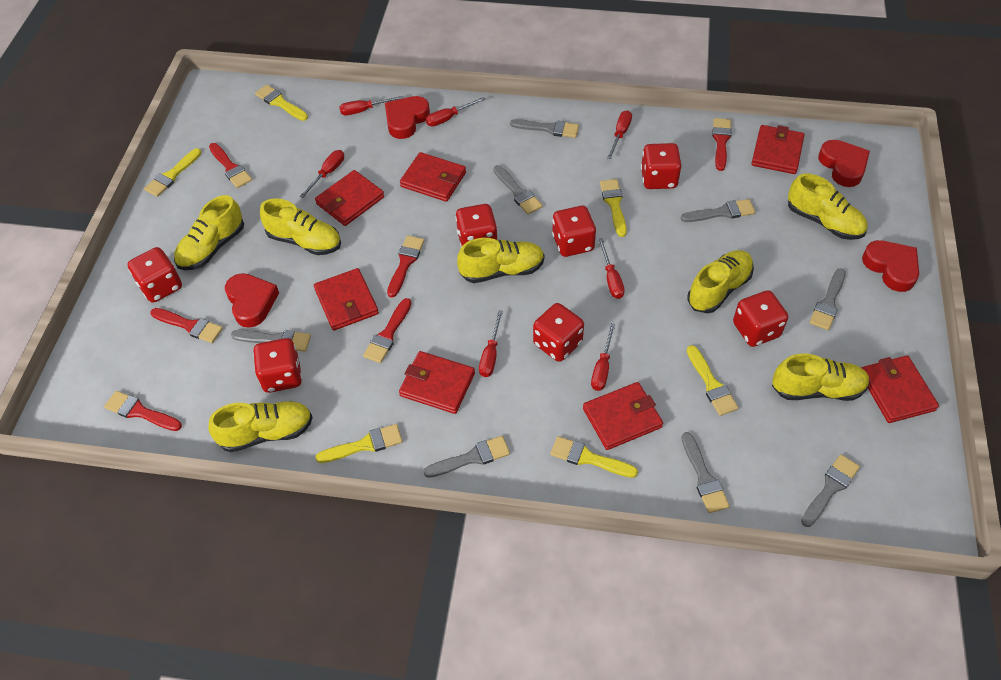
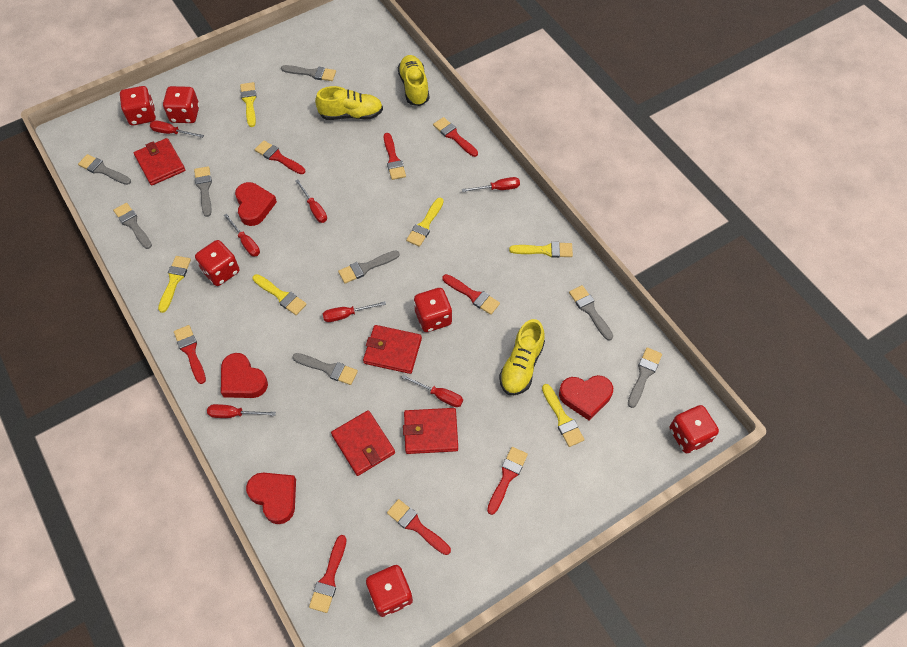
red brush: [104,391,182,431] [150,308,223,343] [209,143,252,188] [363,298,411,363] [387,235,425,297] [712,118,732,171] = 6 -> [174,325,206,384] [255,140,305,174] [309,535,347,613] [384,133,406,180] [387,499,451,555] [433,117,478,157] [442,274,500,315] [487,447,528,515] = 8
red dice: [128,247,182,303] [253,338,302,393] [455,204,497,247] [533,303,584,362] [552,206,596,257] [641,143,681,189] [733,290,788,347] = 7 -> [120,86,156,125] [163,86,199,123] [195,240,240,286] [366,565,413,617] [414,288,452,332] [670,405,719,453] = 6
red wallet: [314,268,379,331] [315,170,384,226] [399,351,475,414] [400,152,466,202] [583,382,663,450] [751,125,804,174] [862,356,939,423] = 7 -> [134,138,185,186] [331,410,395,476] [363,325,422,374] [403,408,458,454] = 4
yellow shoe: [174,195,244,270] [208,401,313,452] [260,198,341,255] [457,238,545,283] [688,250,754,313] [772,353,870,401] [788,173,868,240] = 7 -> [315,86,383,120] [398,55,429,106] [499,319,545,395] = 3

